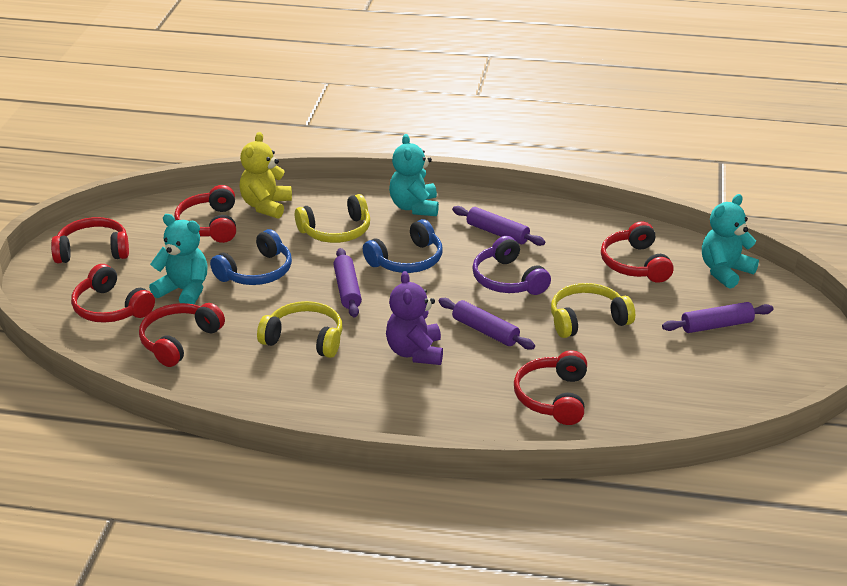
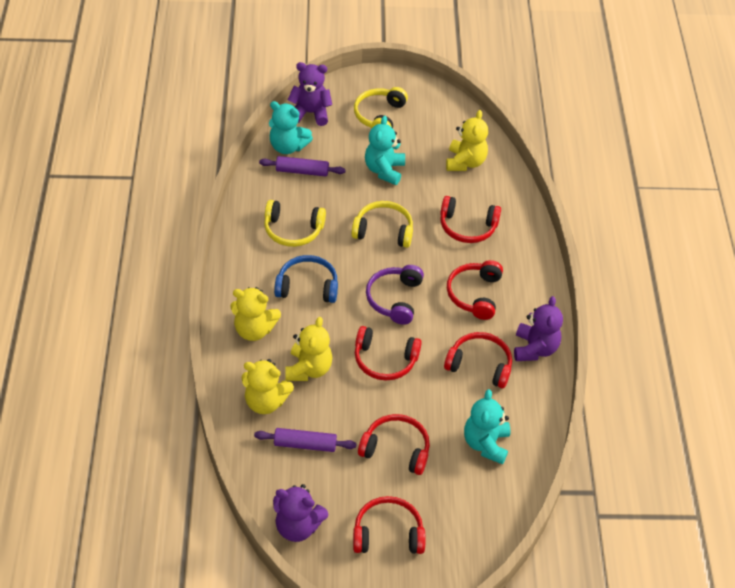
blue headphones: [210,229,292,285] [363,219,442,273] = 2 -> [274,255,338,303] = 1
purple rolling pin: [333,248,362,317] [438,298,535,350] [452,206,545,246] [662,302,773,333] = 4 -> [254,428,357,452] [259,156,346,177] = 2
purple teddy bear: [386,271,443,365] = 1 -> [273,484,328,542] [288,62,332,126] [514,296,563,361] = 3
yellow teddy bear: [240,132,292,219] = 1 -> [230,287,281,341] [242,359,294,414] [285,317,333,381] [446,110,488,171] = 4

